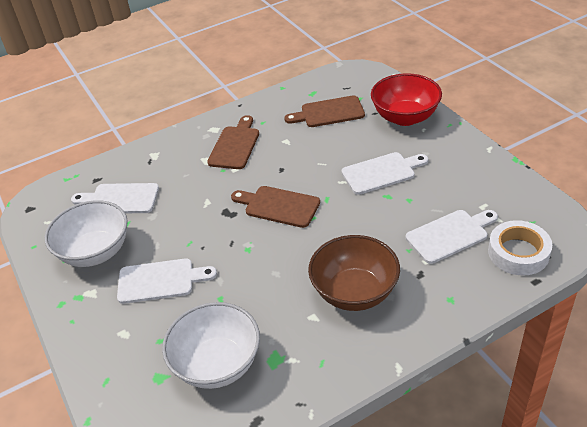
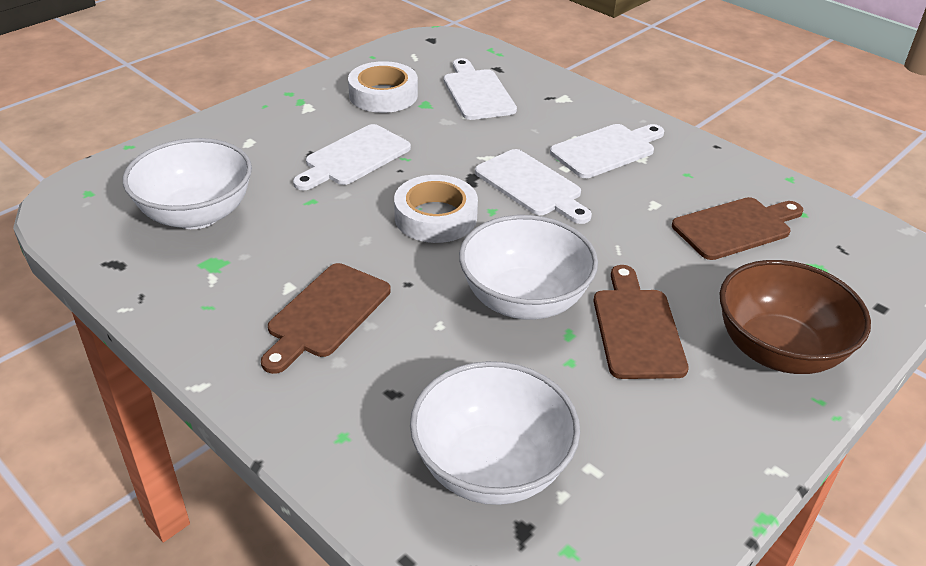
red bowl: [371,73,442,126] = 1 -> none = 0
white bowl: [45,200,128,267] [162,302,260,389] = 2 -> [123,138,252,229] [410,361,580,505] [459,215,598,320] = 3
white tape: [488,220,552,276] = 1 -> [348,61,418,113] [394,175,478,243] = 2

